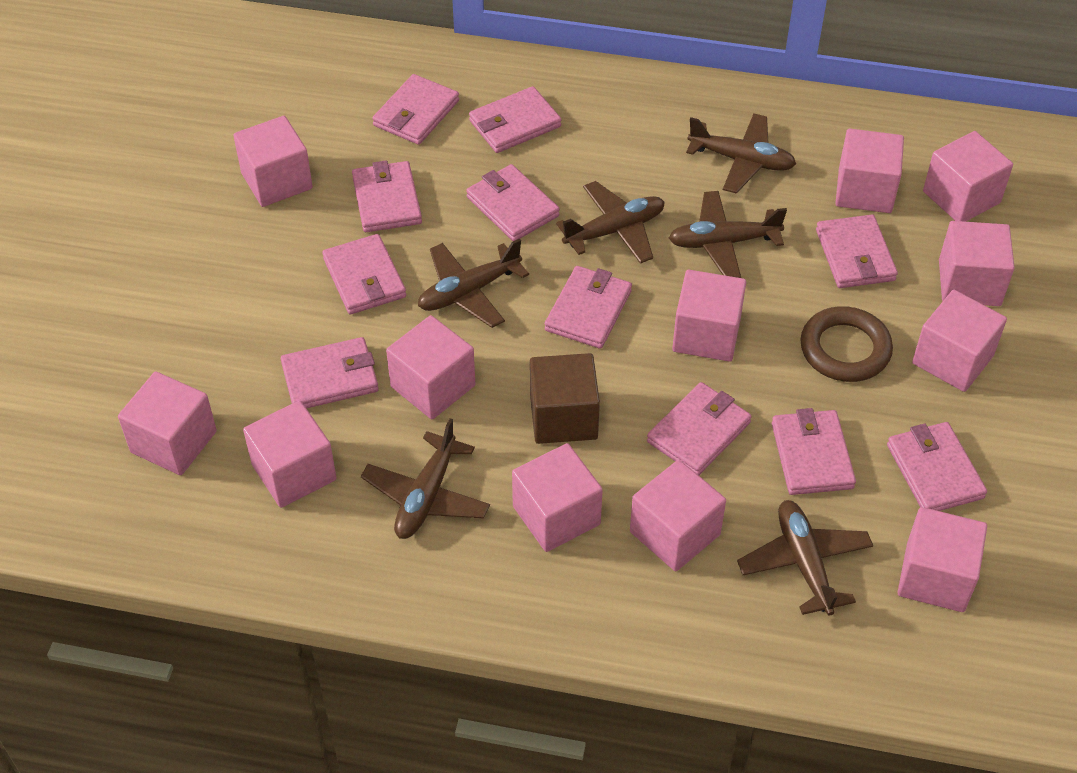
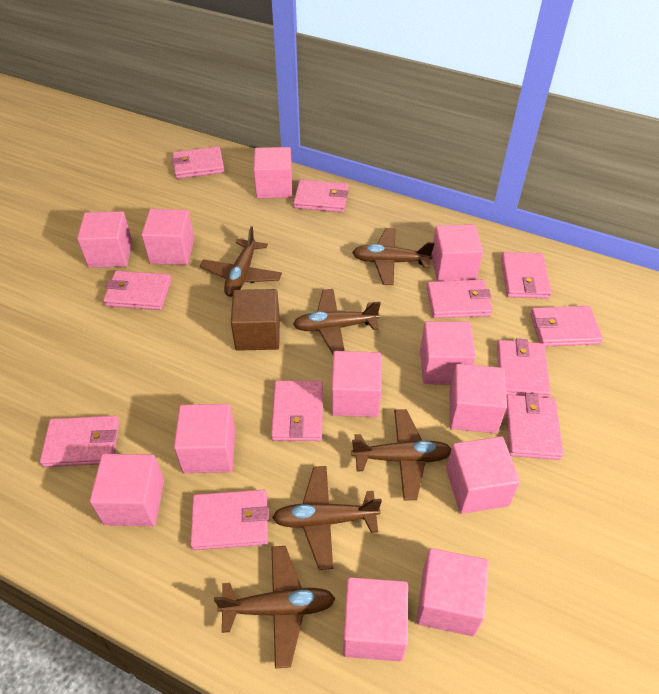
brown ring: [800,306,893,382] = 1 -> none = 0

